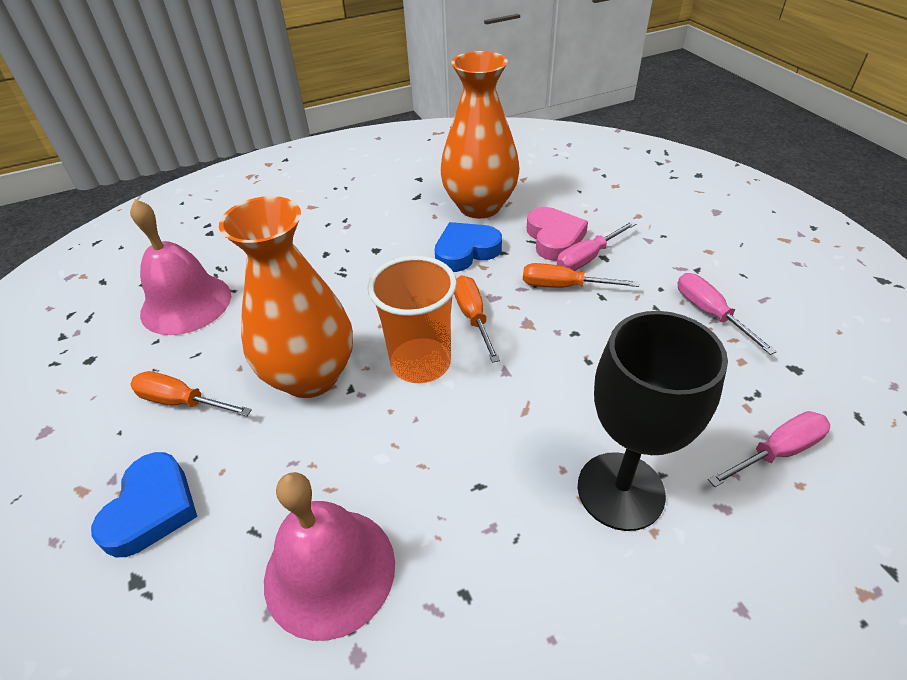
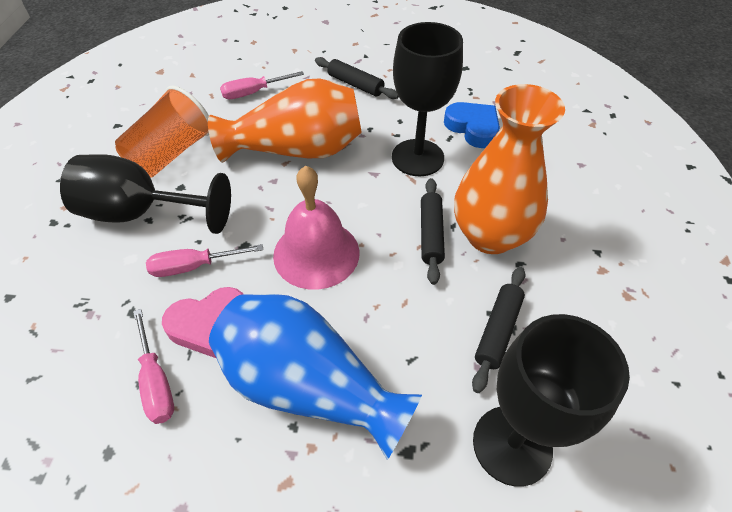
black goblet: [578,311,728,531] = 1 -> [60,154,231,234] [392,22,463,176] [473,314,630,487] = 3
black rolling pin: none = 0 -> [315,57,399,99] [421,178,445,285] [472,267,526,393] = 3
blue heart: [91,452,197,557] [435,222,502,272] = 2 -> [444,102,500,148] = 1
blue vase: none = 0 -> [209,294,422,460] = 1
orange screwdriver: [130,371,252,416] [454,275,500,363] [523,263,639,288] = 3 -> none = 0
pink bell: [130,199,231,335] [264,472,395,641] = 2 -> [273,166,359,290] = 1

